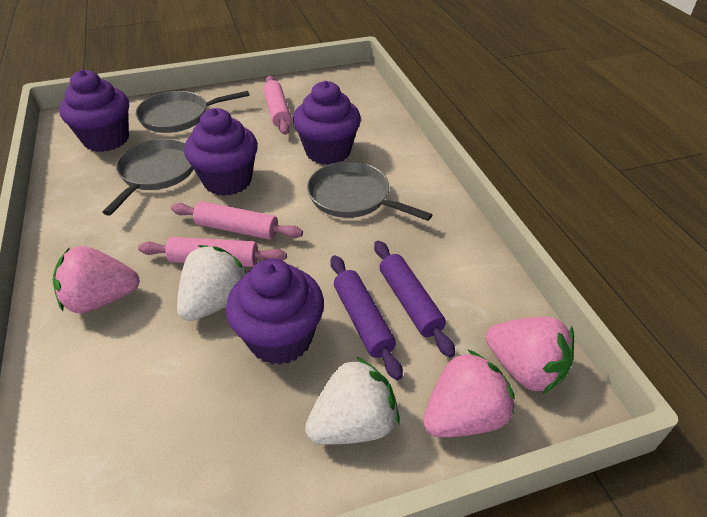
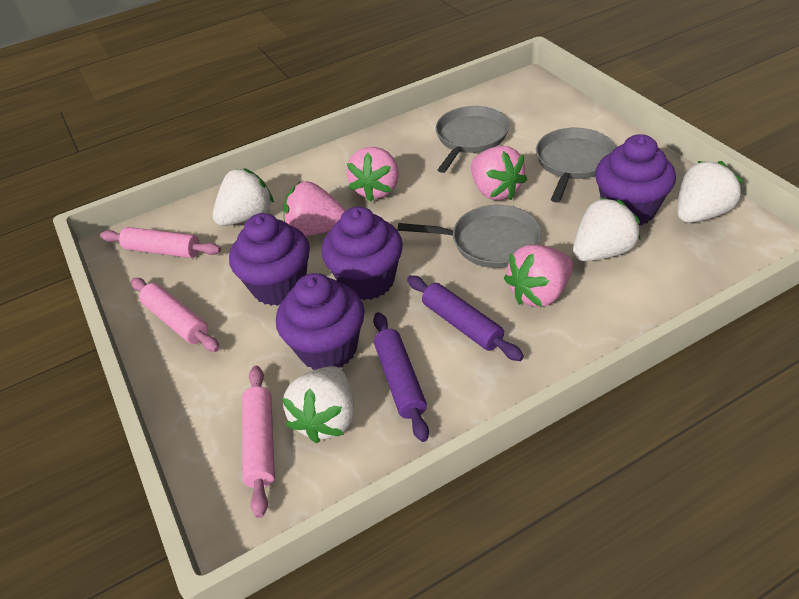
pink strawberry: [53,246,140,313] [423,349,515,437] [486,316,574,394] = 3 -> [283,181,346,236] [347,147,399,202] [471,146,527,200] [504,245,573,307] = 4
white strawberry: [177,245,246,321] [305,357,400,445] = 2 -> [213,168,274,226] [282,366,354,443] [573,197,641,261] [677,161,743,223] = 4

